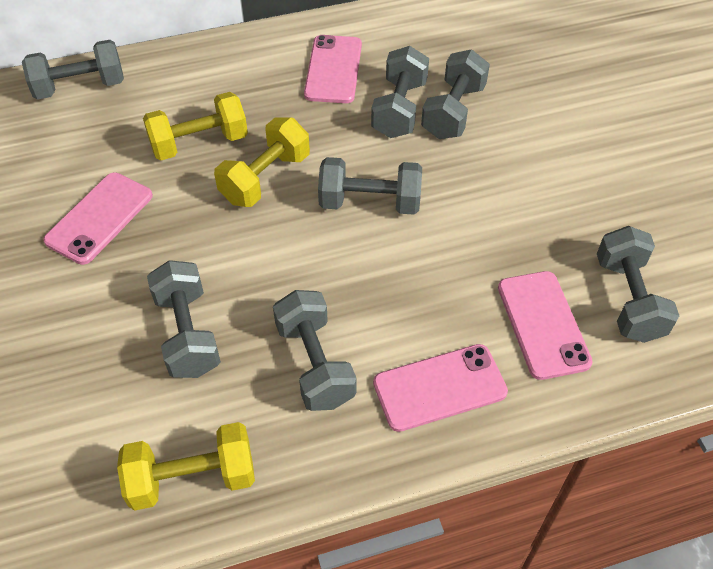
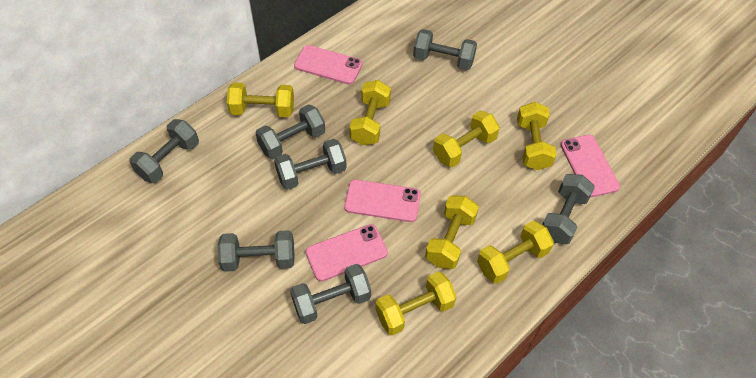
yellow dumbbell: [117,422,255,510] [143,92,248,160] [214,117,310,207] = 3 -> [227,82,294,117] [350,80,391,145] [375,271,457,336] [425,195,479,269] [433,111,500,167] [477,221,554,284] [517,102,557,170] = 7

